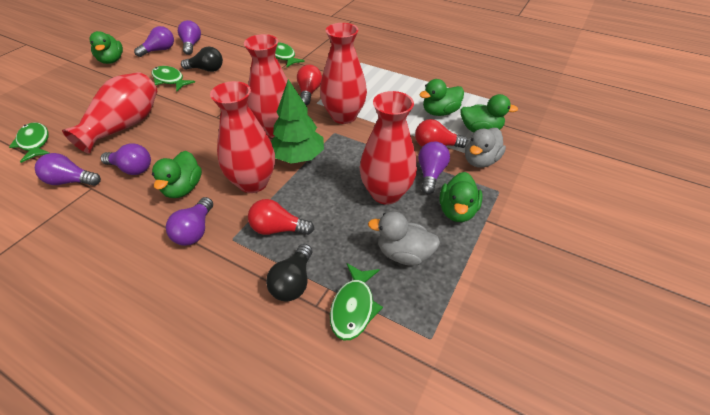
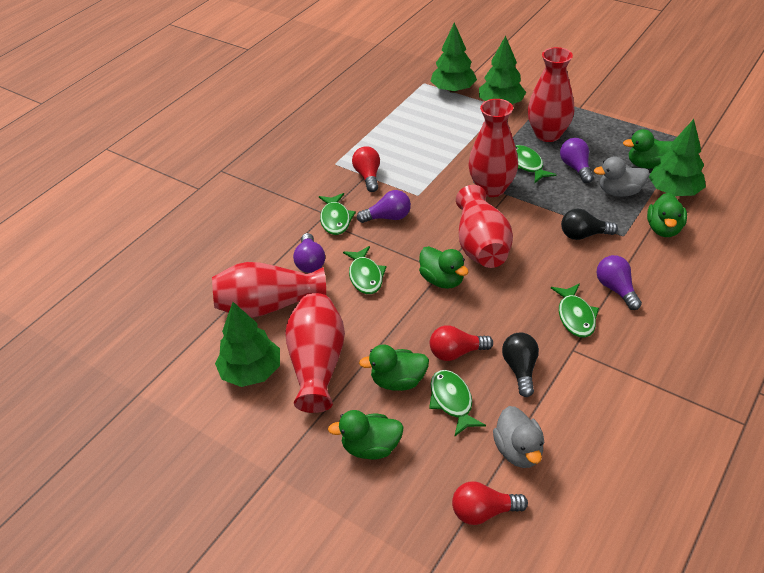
green fish: [9,122,50,163] [152,66,195,91] [275,42,305,67] [330,263,383,340] = 4 -> [319,193,356,235] [343,246,387,294] [429,370,486,436] [515,145,557,183] [551,284,599,338] = 5
green tree: [271,79,324,164] = 1 -> [215,302,280,387] [431,22,477,93] [479,36,526,104] [649,119,706,196] = 4
purple light bulb: [35,153,101,186] [100,143,151,175] [134,26,174,57] [166,197,213,246] [178,20,201,55] [418,142,450,194] = 6 -> [293,233,325,273] [357,190,411,223] [560,138,594,183] [597,255,642,310] = 4

